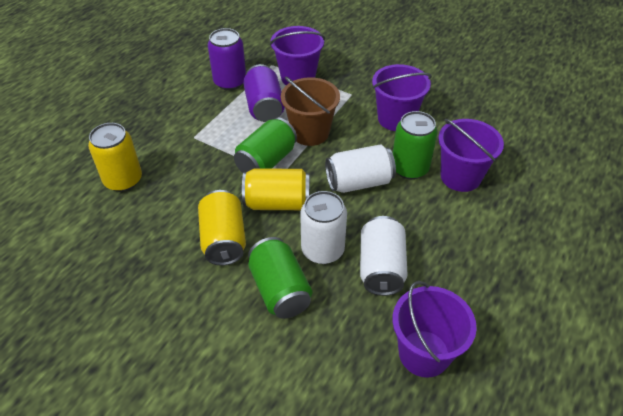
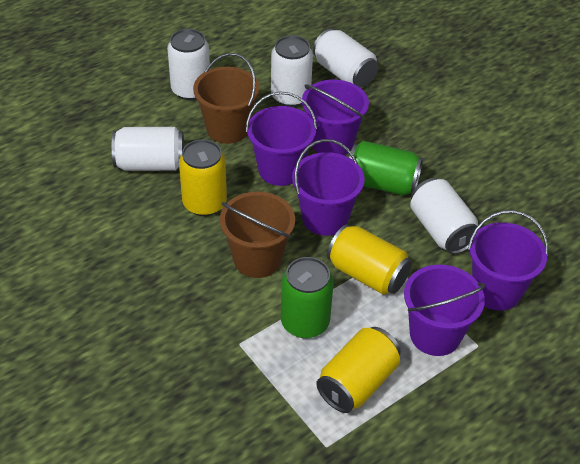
brown bucket: [281,76,340,146] = 1 -> [193,53,260,144] [220,191,295,278] = 2
green can: [234,118,297,173] [248,237,312,319] [393,111,438,179] = 3 -> [281,257,334,338] [349,141,423,195] = 2
purple bucket: [270,26,325,85] [372,64,432,131] [392,281,477,378] [438,119,504,192] = 4 -> [246,92,317,186] [292,139,365,236] [302,80,369,155] [404,265,485,356] [468,210,548,311] = 5
purple can: [208,28,246,90] [243,64,285,122] = 2 -> none = 0
white can: [300,191,347,264] [325,144,396,193] [360,216,408,296] = 3 -> [112,127,184,171] [167,29,210,100] [271,35,313,107] [313,29,378,88] [410,178,478,254] = 5

